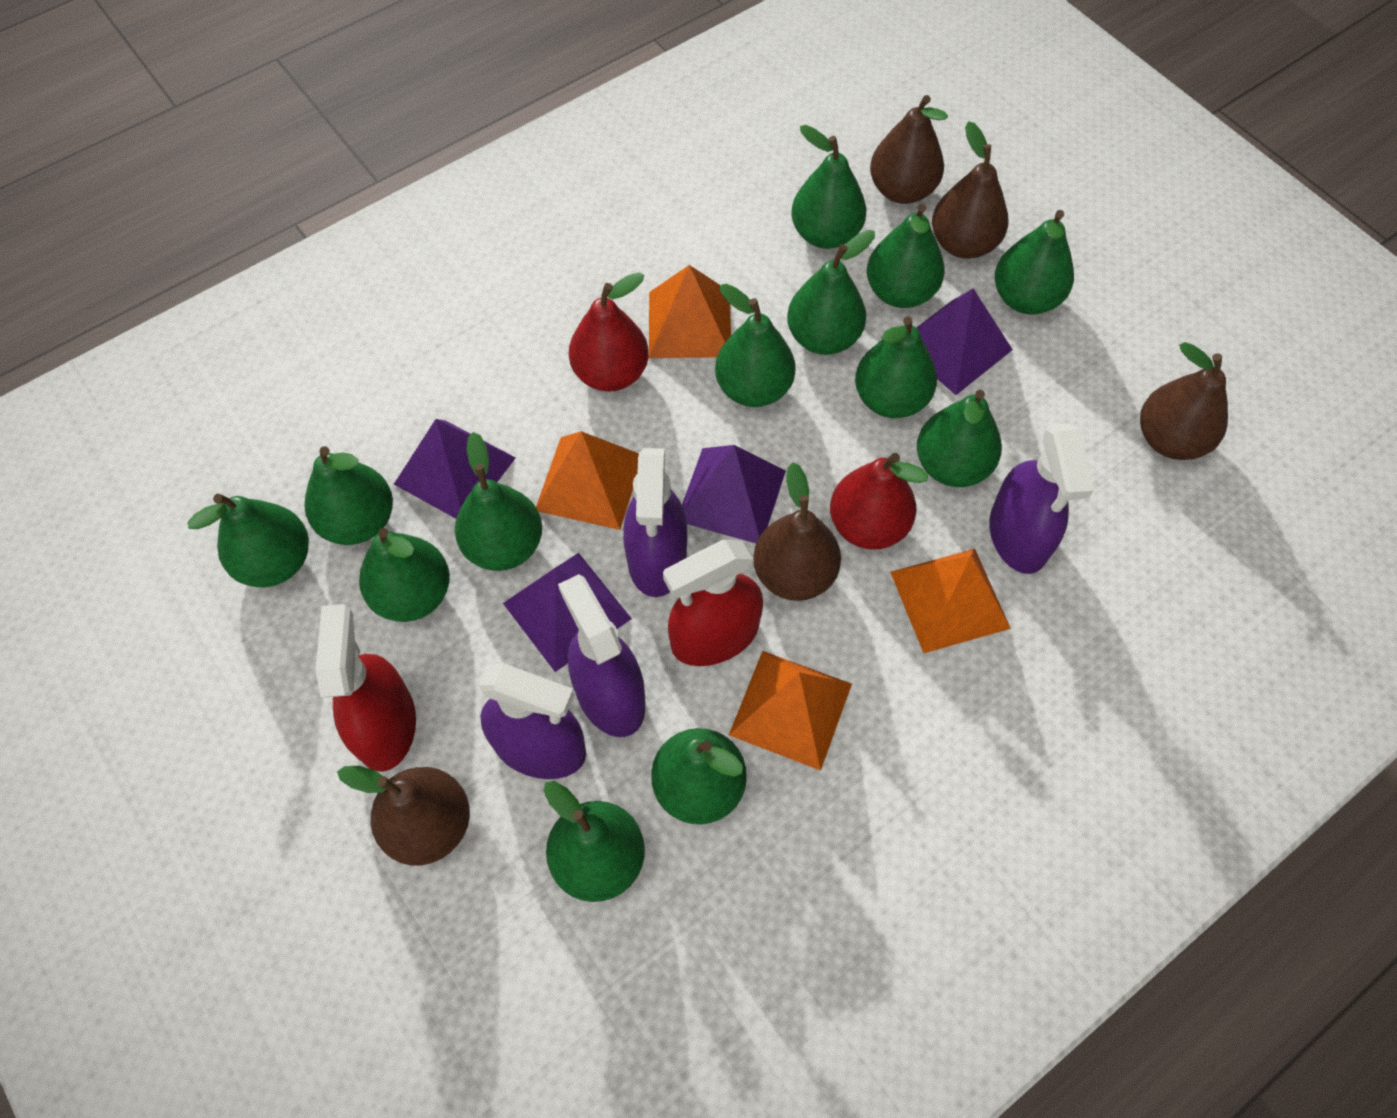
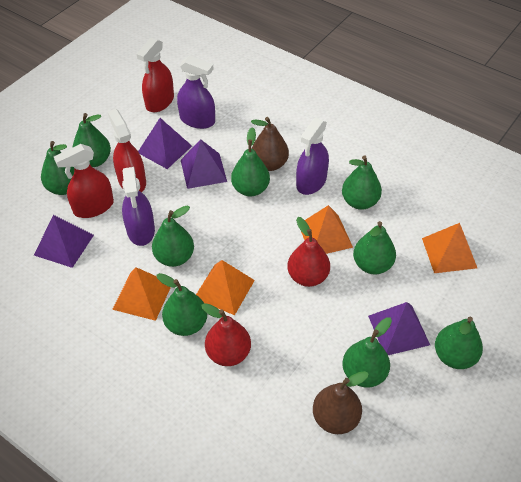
brown pear: [337,766,470,865] [753,462,841,601] [870,95,948,204] [932,121,1008,259] [1140,342,1228,460] = 5 -> [251,117,289,171] [313,371,369,434] = 2
green pear: [187,494,309,587] [305,446,393,545] [359,528,450,622] [455,432,542,571] [544,781,645,902] [651,728,747,824] [715,284,795,407] [787,230,875,355] [791,125,866,249] [855,316,937,418] [867,204,945,308] [917,390,1002,487] [995,210,1074,314] = 13 -> [41,141,74,195] [73,113,111,167] [152,206,194,267] [156,273,207,336] [231,127,270,197] [342,155,382,210] [342,317,392,388] [353,221,396,274] [435,317,483,369] = 9
purple spray bottle: [478,663,586,779] [558,574,645,737] [623,448,687,597] [989,423,1094,574] = 4 -> [122,167,155,246] [177,55,215,129] [296,118,329,195] = 3
red spray bottle: [315,604,416,772] [663,540,763,666] = 2 -> [54,144,114,218] [108,109,146,192] [136,38,174,112] = 3

